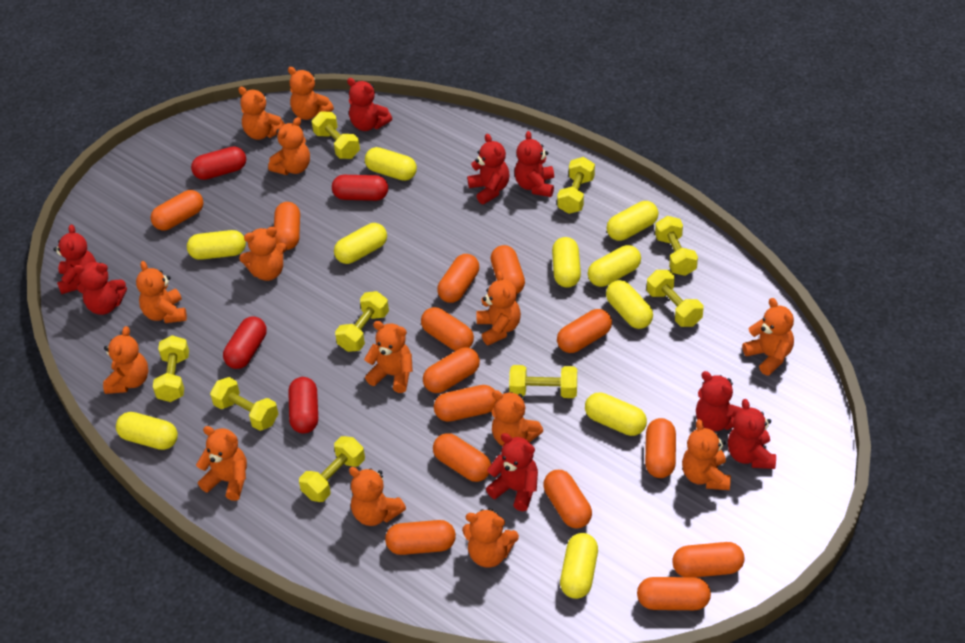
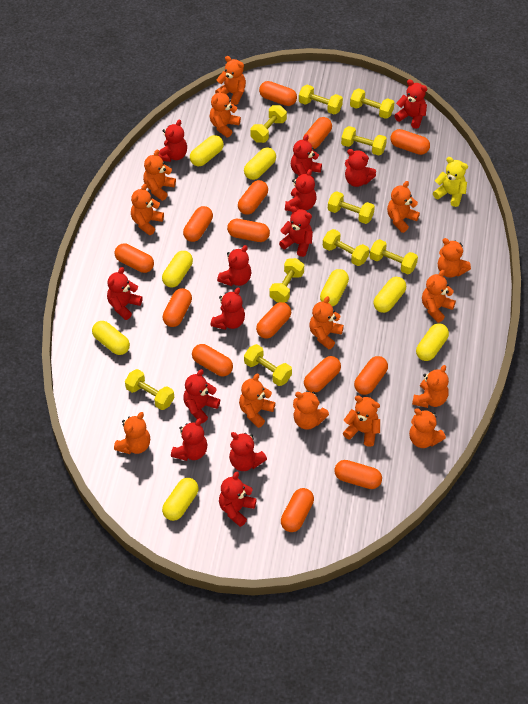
red capsule: [191,146,246,180] [223,317,266,369] [288,377,318,434] [332,175,388,201] = 4 -> none = 0
red teddy bear: [54,224,96,294] [73,262,127,315] [347,78,392,131] [467,134,509,204] [486,433,538,511] [514,131,554,197] [696,371,743,431] [728,399,776,469] = 8 -> [107,267,143,320] [158,119,187,162] [171,418,207,461] [183,369,220,424] [211,288,245,330] [217,245,251,286] [219,472,257,527] [229,432,267,471] [279,206,313,257] [285,169,317,211] [291,134,322,179] [345,149,376,187] [394,80,427,129] = 13
yellow capsule: [116,412,178,450] [187,230,246,260] [334,223,387,264] [365,147,417,181] [552,237,581,288] [560,533,598,599] [585,392,647,436] [588,245,641,287] [606,280,653,329] [607,201,658,241] = 10 -> [92,321,130,355] [162,251,193,287] [162,478,199,521] [190,135,224,167] [244,148,276,180] [320,269,349,307] [374,277,406,313] [416,323,449,361] = 8
yellow dumbbell: [153,335,189,402] [210,377,278,431] [299,436,365,502] [312,111,360,159] [335,291,389,352] [509,365,577,398] [557,157,595,214] [647,270,703,327] [655,216,698,276] = 9 -> [125,369,174,410] [244,344,292,386] [251,105,287,143] [269,258,304,303] [299,85,343,114] [323,229,369,266] [328,191,375,224] [341,126,387,155] [350,88,394,119] [370,239,418,274] = 10
yellow teddy bear: none = 0 -> [433,157,468,207] = 1

